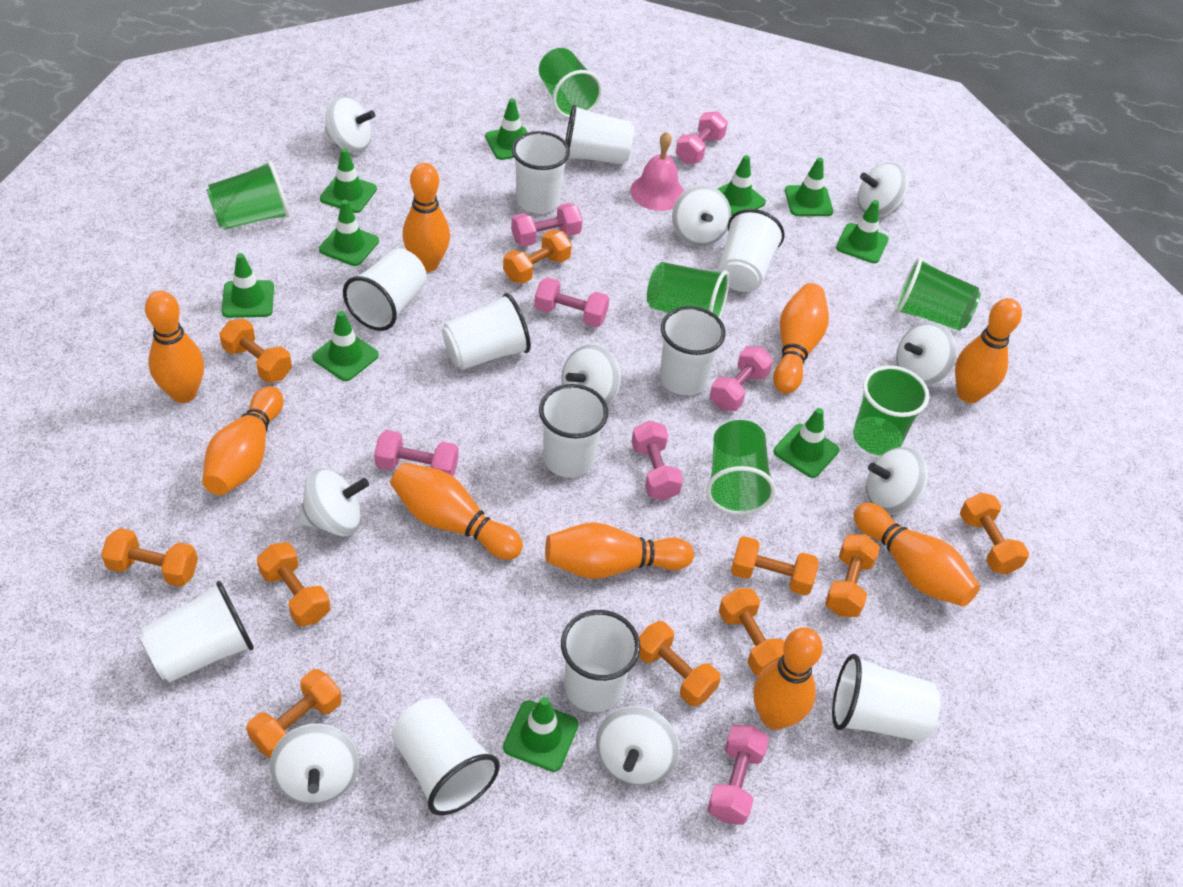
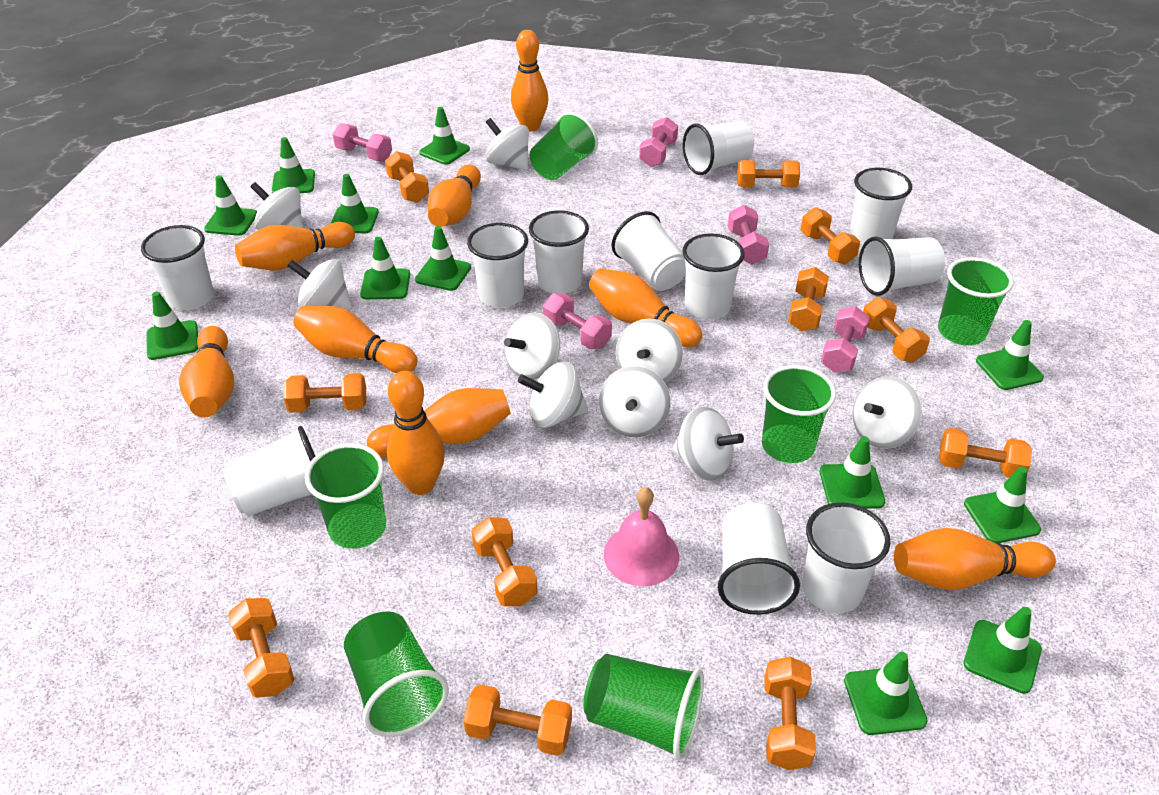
green traffic cone: [222,253,274,318] [312,311,379,381] [319,200,379,266] [320,148,377,213] [485,99,528,160] [503,697,578,772] [718,155,766,216] [774,408,839,478] [785,157,833,216] [836,200,889,263] = 10 -> [147,292,199,360] [204,175,257,236] [272,137,315,193] [331,174,379,233] [360,237,410,299] [415,226,471,291] [419,107,470,165] [820,436,885,509] [844,652,928,735] [963,607,1042,694] [964,466,1041,543] [976,320,1044,390] = 12
orange dumbbell: [101,528,198,587] [219,319,292,383] [246,669,342,759] [257,542,330,626] [503,230,572,284] [639,621,721,707] [719,588,785,676] [731,536,819,596] [825,534,880,617] [960,492,1029,574] = 10 -> [228,598,295,698] [284,373,366,413] [385,151,429,203] [463,684,572,756] [472,517,538,606] [737,160,800,187] [764,657,816,770] [788,267,829,331] [801,208,860,264] [863,297,930,362] [939,428,1032,478] = 11
pink dumbbell: [374,430,458,476] [511,203,582,247] [534,277,609,327] [631,421,683,501] [676,111,728,164] [707,725,769,825] [710,346,773,411] = 7 -> [333,123,392,162] [543,293,612,349] [639,117,678,167] [728,205,769,265] [821,306,870,373] = 5

